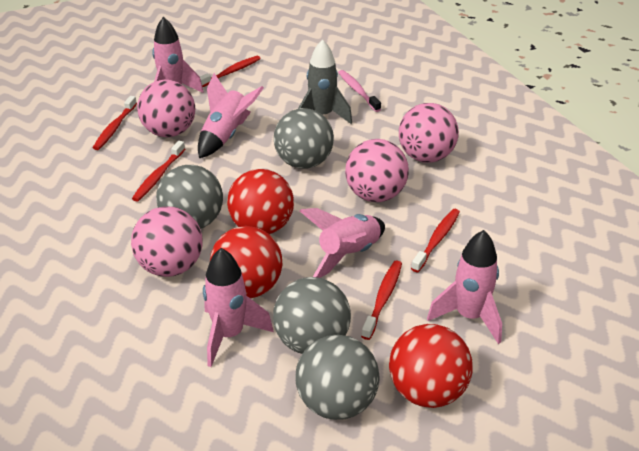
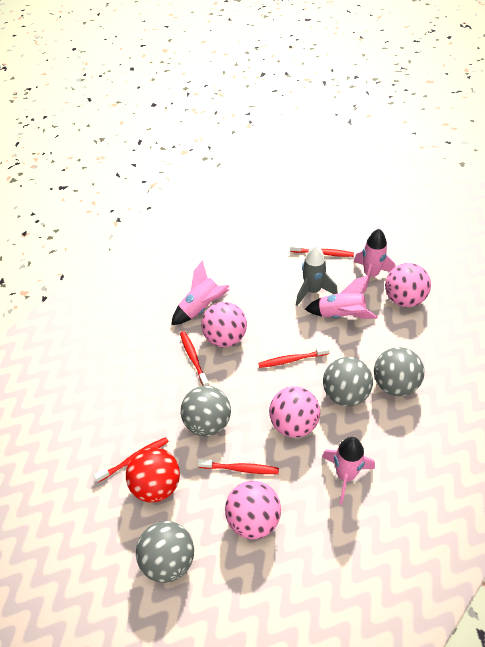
pink rocket: [152,17,204,93] [198,73,264,158] [203,248,273,367] [300,208,385,278] [427,230,502,344] = 5 -> [171,260,230,325] [305,275,378,319] [322,437,375,505] [354,229,395,293] = 4
pink toothbrush: [338,70,381,112] = 1 -> none = 0
red ball: [210,226,283,298] [227,169,294,234] [389,324,473,408] = 3 -> [126,447,180,503] = 1

